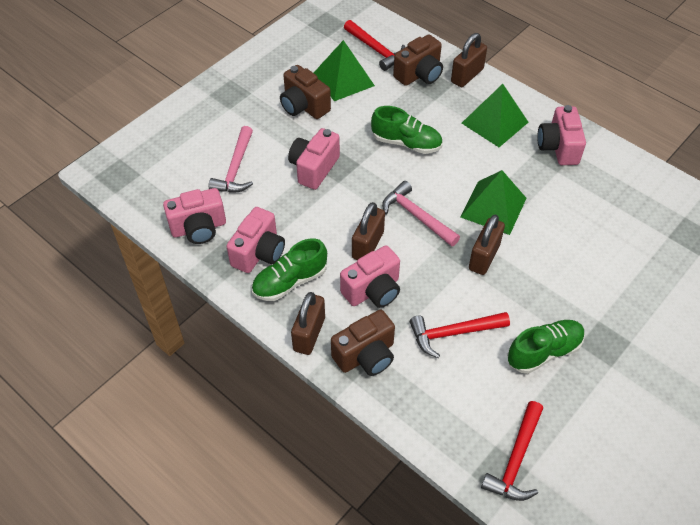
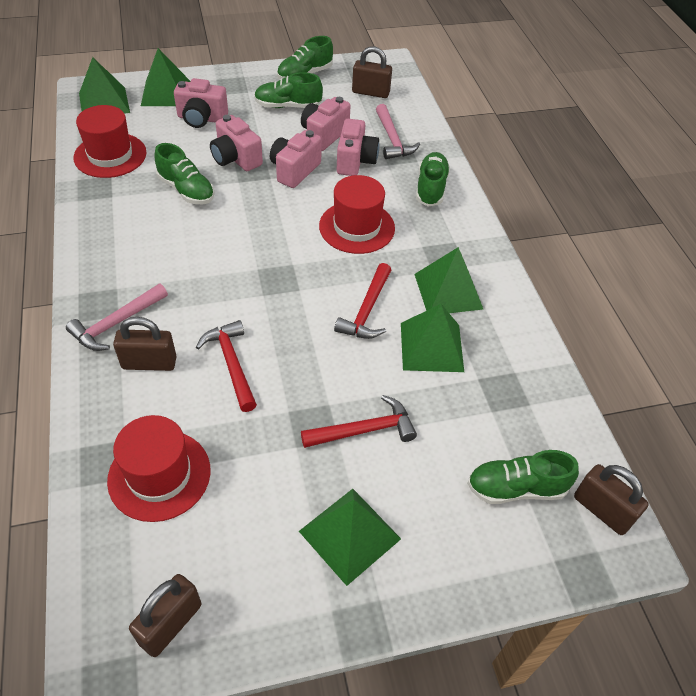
brown camera: [280,65,331,119] [331,310,395,376] [393,35,443,86] = 3 -> none = 0
green pyramid: [314,40,375,101] [461,170,526,235] [462,84,529,147] = 3 -> [79,57,130,114] [141,48,190,106] [299,489,401,586] [401,304,464,372] [414,247,483,313] = 5
green shoe: [252,238,327,301] [371,106,443,154] [507,320,585,374] = 3 -> [154,143,215,204] [254,72,323,108] [277,36,333,79] [416,152,450,207] [467,450,579,504] = 5
red hat: none = 0 -> [73,105,147,178] [107,415,210,522] [319,175,395,254] = 3

